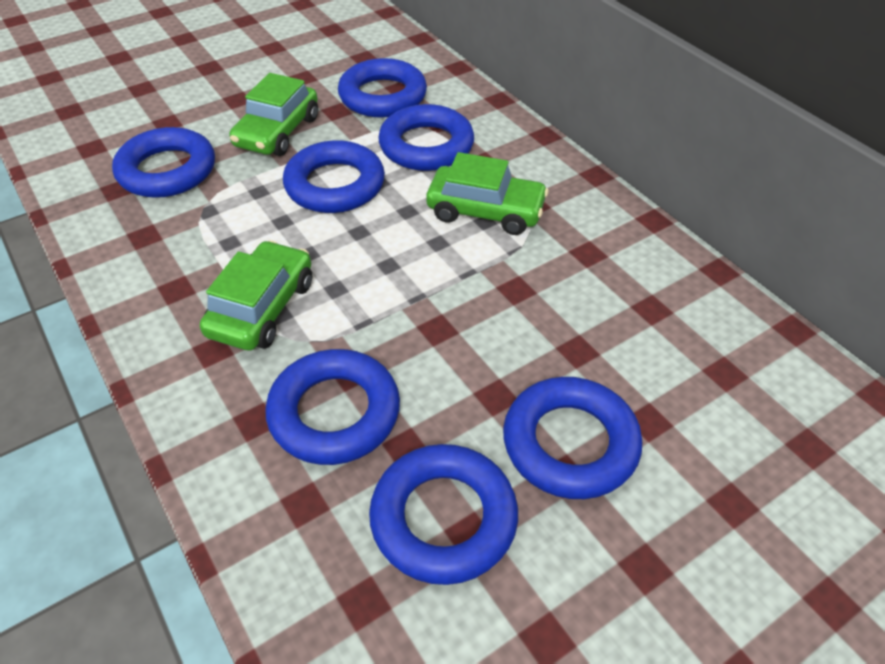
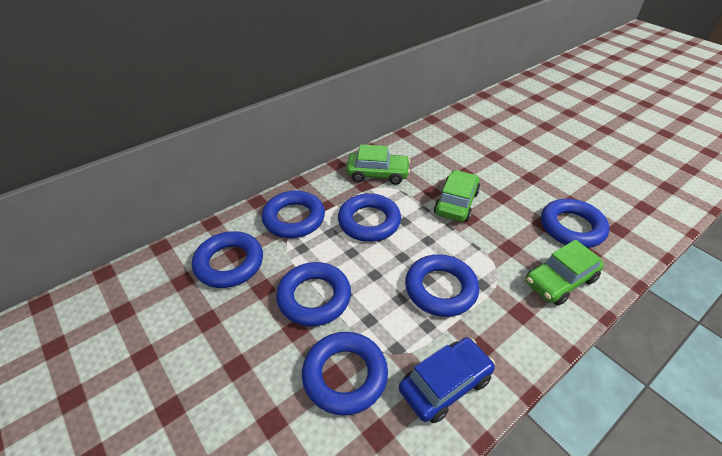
blue car: none = 0 -> [399,337,495,423] = 1

